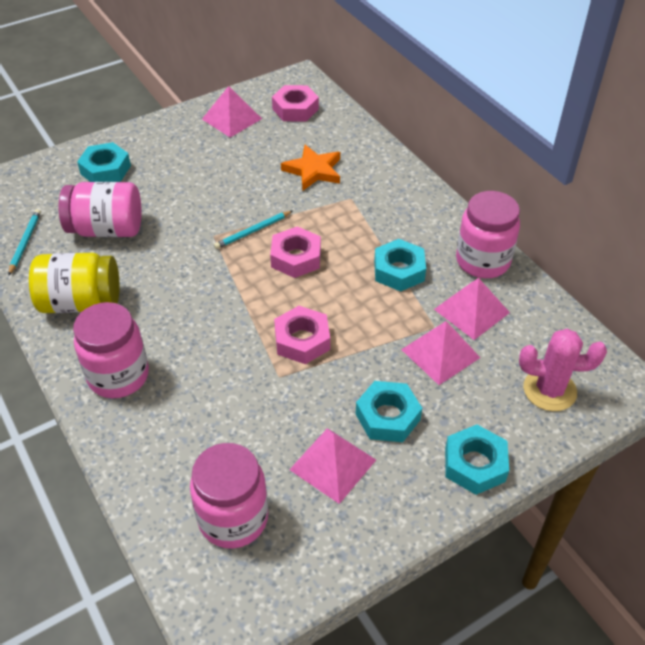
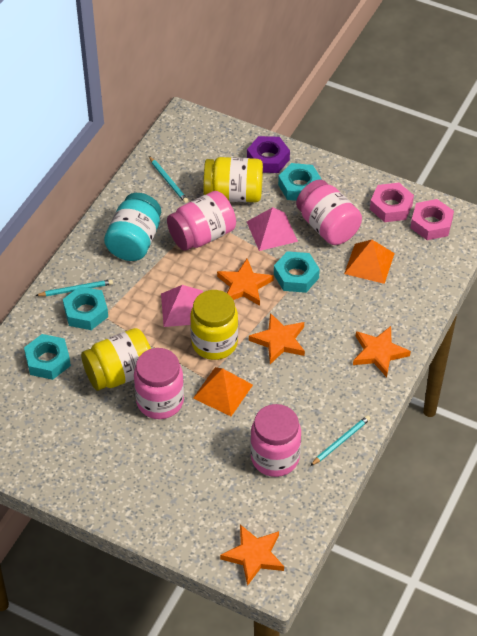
orange pyramid: none = 0 -> [193,367,253,416] [344,240,395,284] = 2
orange star: [281,145,340,190] = 1 -> [217,259,274,306] [220,525,284,586] [249,313,305,364] [353,326,411,377] = 4
pink cactus: [519,329,607,411] = 1 -> none = 0
pink nut: [270,226,321,278] [272,85,319,122] [274,306,330,364] = 3 -> [370,183,414,222] [410,199,454,240] = 2
pink pyramid: [202,86,262,137] [289,428,376,504] [401,321,480,385] [434,278,510,340] = 4 -> [161,285,203,327] [247,207,298,251] = 2
purple nut: none = 0 -> [247,136,290,173] = 1
turquoise jar: none = 0 -> [104,193,161,261] = 1
turquoise pencil: [9,209,41,275] [214,211,292,249] = 2 -> [35,279,113,296] [149,156,188,203] [310,415,370,466] = 3
yellow jar: [29,253,120,313] = 1 -> [81,328,151,391] [190,290,238,360] [203,157,263,202] = 3

